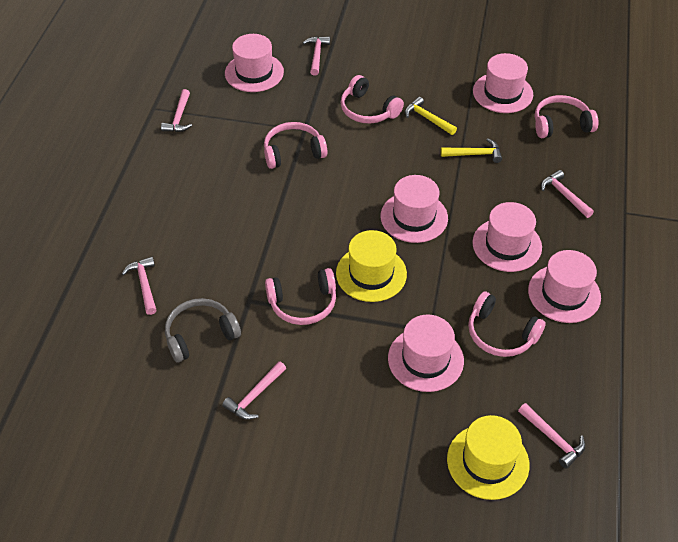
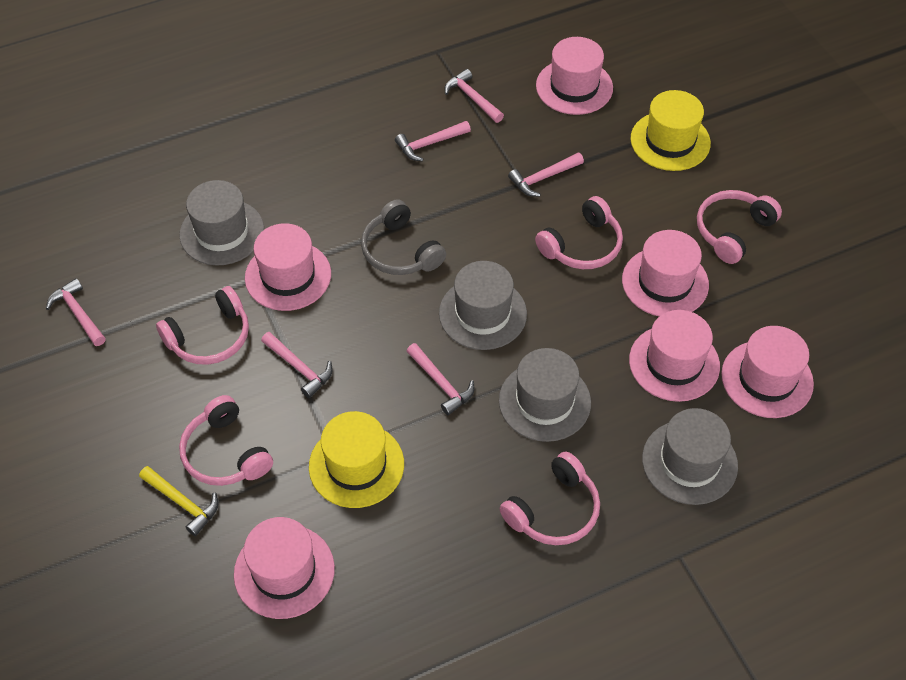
grey hat: none = 0 -> [179,180,264,266] [439,261,527,350] [499,348,591,442] [642,408,738,505] = 4
yellow hammer: [405,97,457,135] [441,138,502,163] = 2 -> [139,466,218,536] = 1

